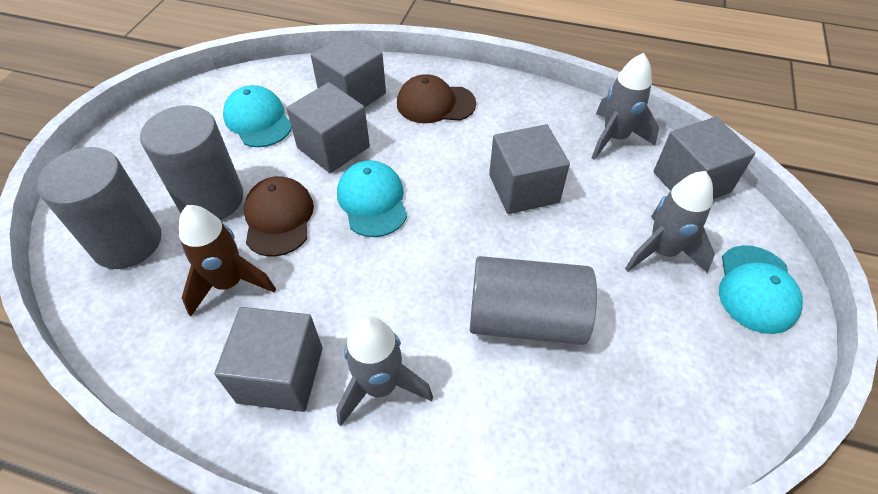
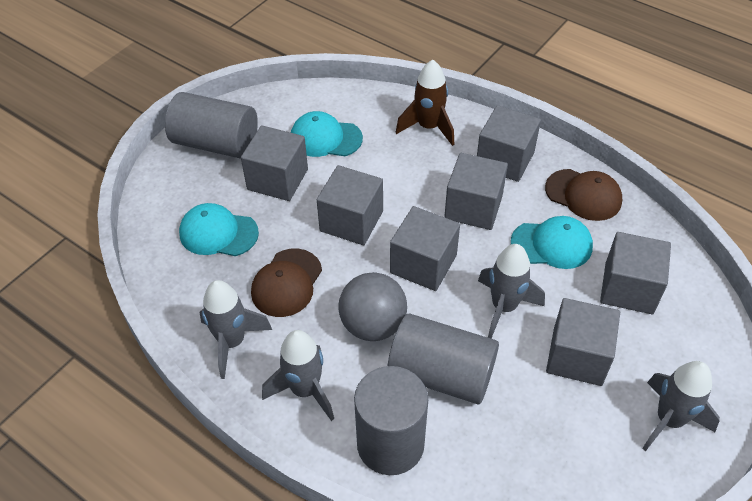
grey ball: none = 0 -> [338,272,407,341] = 1
grey cube: [214,307,323,412] [286,82,370,173] [311,33,386,107] [489,124,570,214] [654,117,755,199] = 5 -> [241,125,308,201] [317,165,383,245] [390,206,460,291] [444,153,508,230] [477,105,541,182] [546,298,620,386] [600,232,671,314] = 7
grey rocket: [336,316,433,426] [592,53,659,160] [625,171,715,273] = 3 -> [200,280,272,379] [262,330,334,421] [478,244,545,339] [642,361,720,451] = 4

